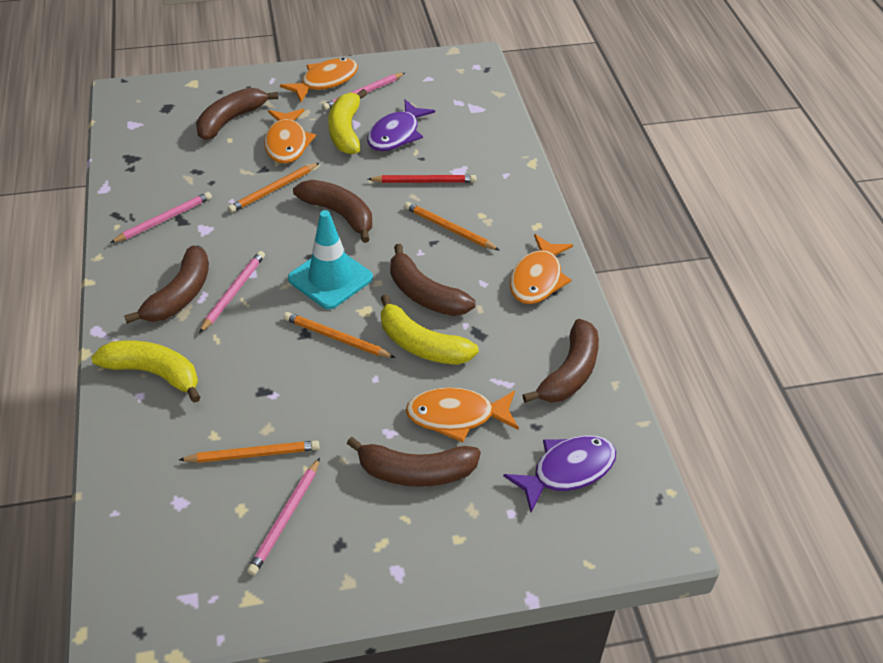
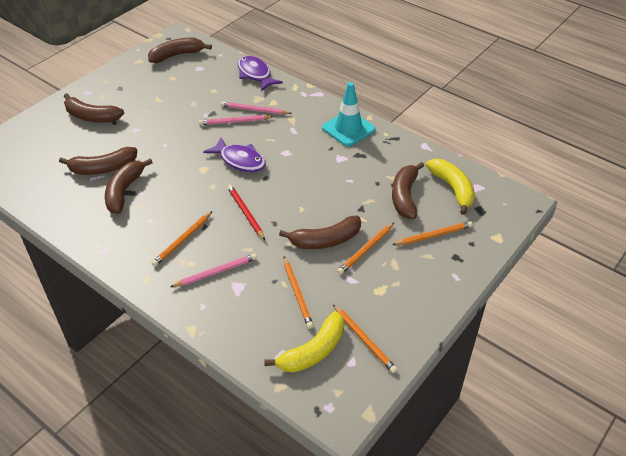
orange fish: [264,109,316,164] [280,58,358,102] [406,387,519,442] [510,234,573,304] = 4 -> none = 0
orange pencil: [179,440,320,463] [228,163,319,213] [283,312,395,358] [404,202,500,251] = 4 -> [151,211,212,267] [284,257,314,329] [333,304,398,373] [337,223,394,275] [392,221,473,245] = 5
pink pencil: [110,192,212,243] [199,251,265,333] [247,458,320,576] [322,73,405,110] = 4 -> [170,254,257,287] [199,115,274,125] [221,101,292,115] = 3
yellow banana: [91,340,201,403] [328,89,367,154] [381,294,479,365] = 3 -> [264,311,344,373] [426,159,475,215] = 2

